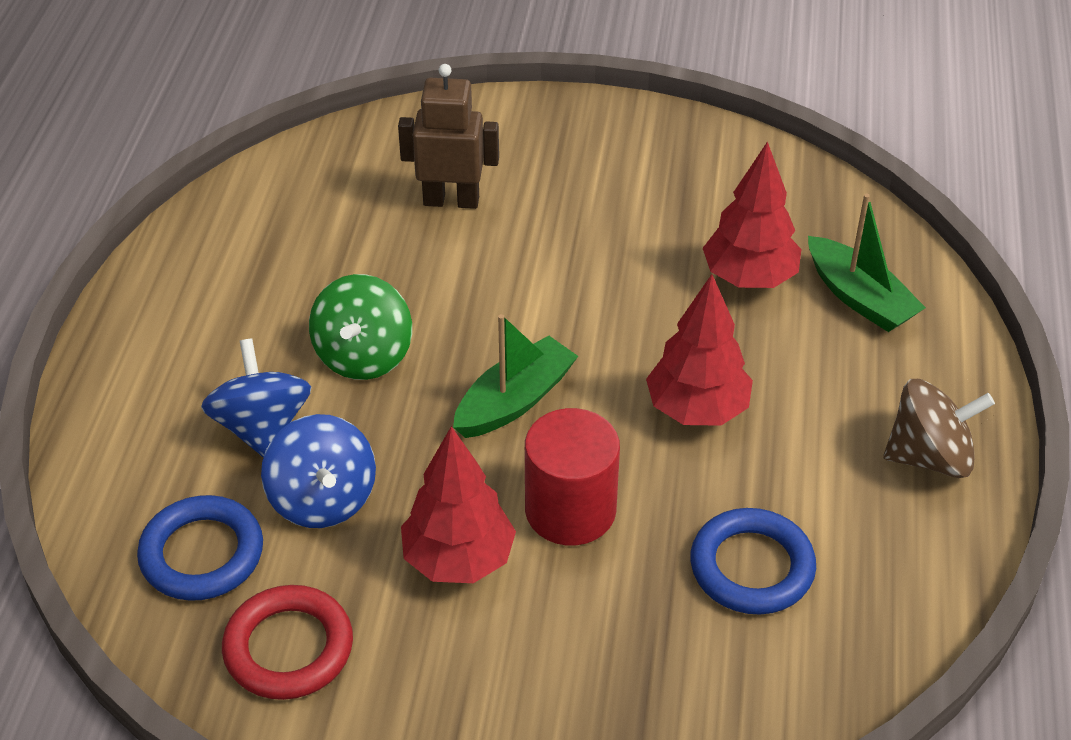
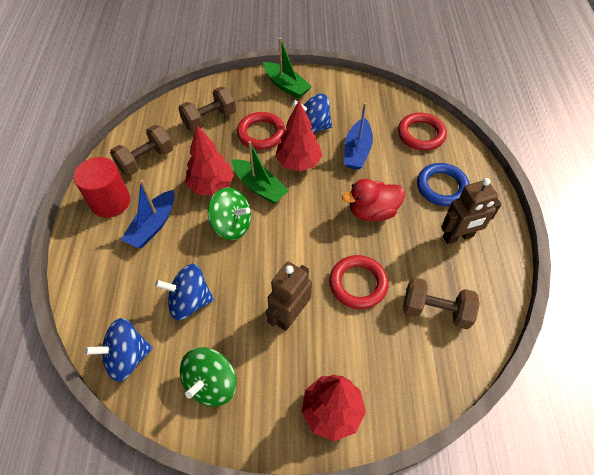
blue boat: none = 0 -> [121,180,175,248] [344,102,373,170] = 2
blue ring: [137,495,263,601] [690,508,816,615] = 2 -> [417,163,470,206] = 1
blue spinning top: [201,339,311,458] [261,414,376,528] = 2 -> [85,318,153,382] [155,264,214,320] [292,94,332,133] = 3
brown dumbbell: none = 0 -> [110,125,173,176] [178,87,236,132] [403,277,480,329] = 3
brown robot: [398,64,499,209] = 1 -> [266,262,312,331] [441,178,502,244] = 2
brown spinning top: [883,379,995,478] = 1 -> none = 0
green spinning top: [309,274,412,380] = 1 -> [180,347,237,406] [208,188,251,240] = 2
red duck: none = 0 -> [342,179,405,221] = 1
red ring: [222,585,353,700] = 1 -> [237,112,285,150] [329,255,389,309] [398,113,447,151] = 3

